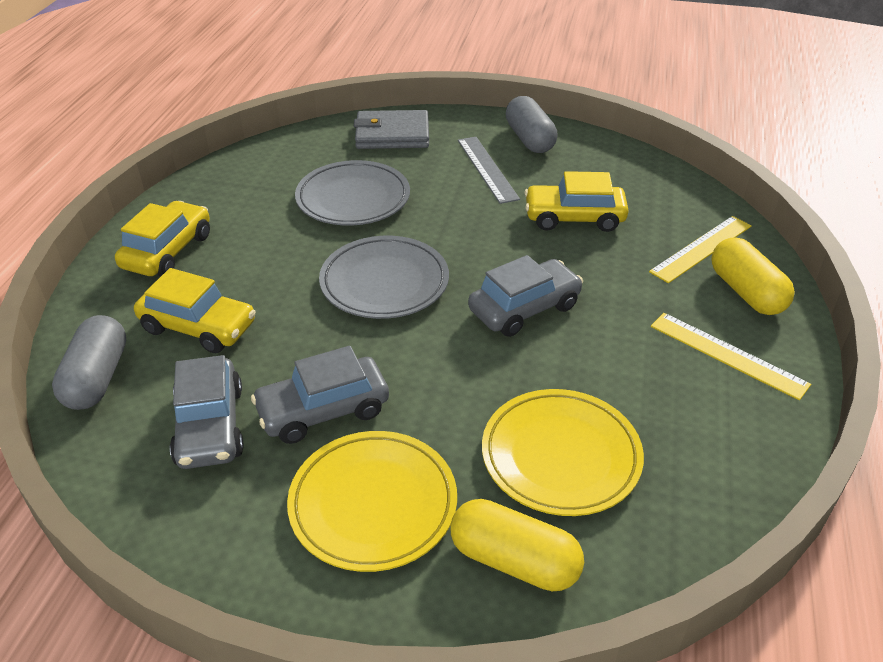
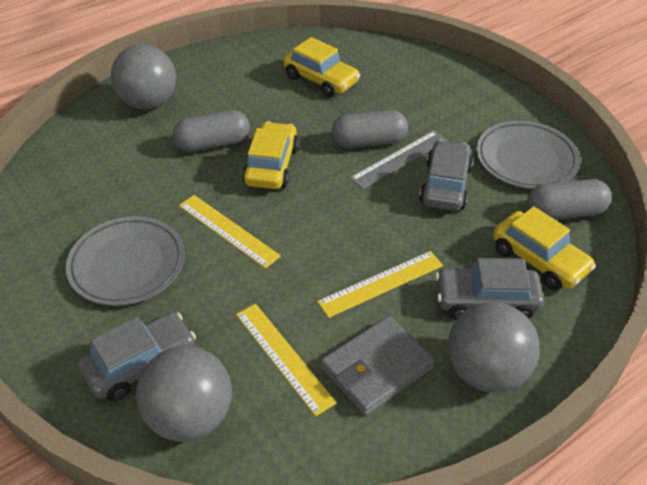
grey ball: none = 0 -> [111,45,176,110] [136,346,232,442] [448,302,540,393] = 3
grey capsule: [52,315,126,410] [506,96,558,153] = 2 -> [173,110,250,152] [332,110,408,148] [527,179,611,220] = 3
yellow capsule: [450,499,584,591] [711,237,795,315] = 2 -> none = 0
yellow plate: [287,431,457,572] [482,389,644,516] = 2 -> none = 0
yellow ruler: [649,216,752,283] [651,313,811,400] = 2 -> [179,195,281,269] [236,304,337,416] [317,251,443,318] = 3

